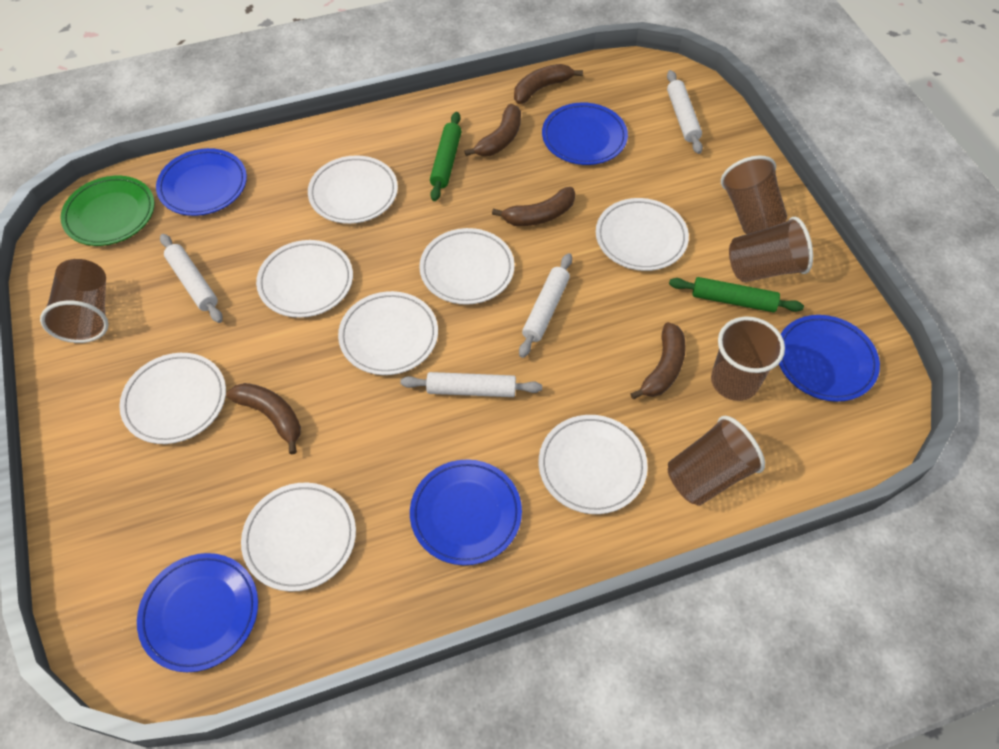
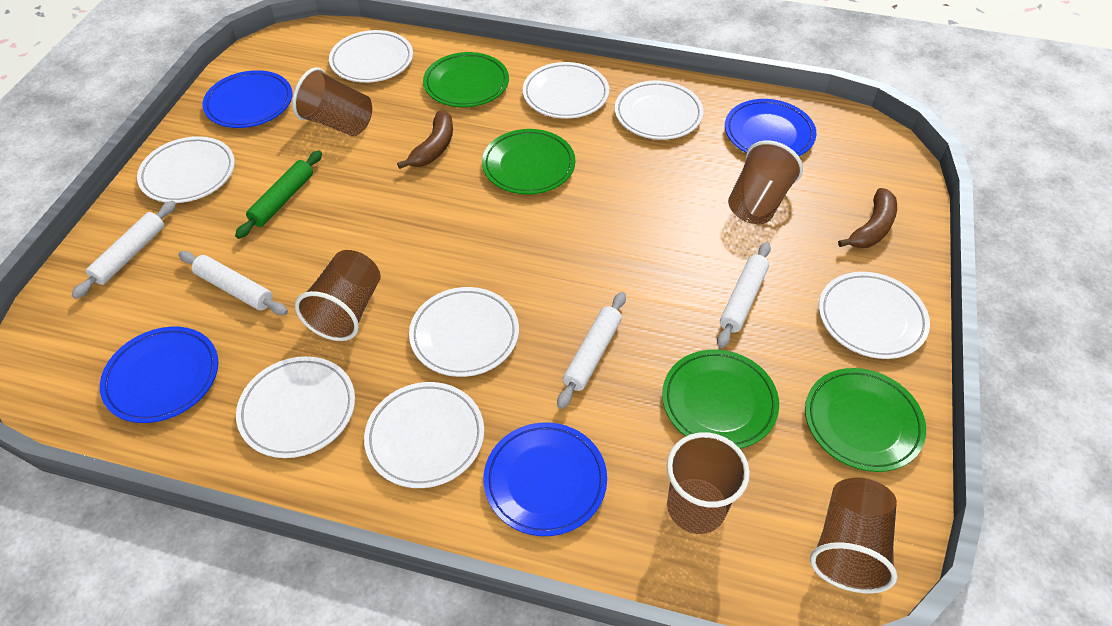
blue plate: [137,553,258,672] [156,148,247,216] [410,459,522,565] [542,102,628,165] [779,315,880,402] = 5 -> [100,327,218,423] [203,70,292,128] [483,422,607,536] [725,99,817,156] = 4
brown banana: [226,383,301,455] [464,104,521,156] [492,187,575,226] [514,64,583,104] [630,322,686,399] = 5 -> [397,111,453,169] [838,188,897,248] = 2
green plate: [60,176,155,246] = 1 -> [423,52,509,107] [482,129,575,194] [662,349,779,449] [805,368,926,472] = 4
green rolling pin: [430,112,461,201] [669,277,804,312] = 2 -> [235,150,322,239] = 1

